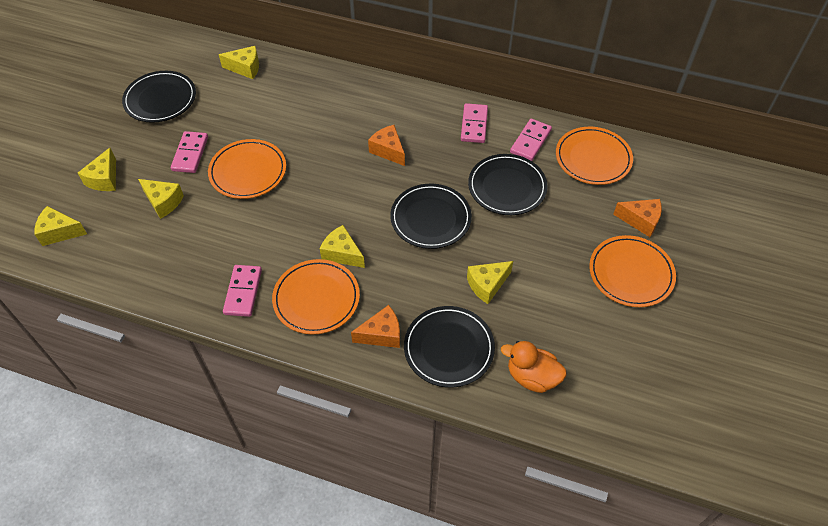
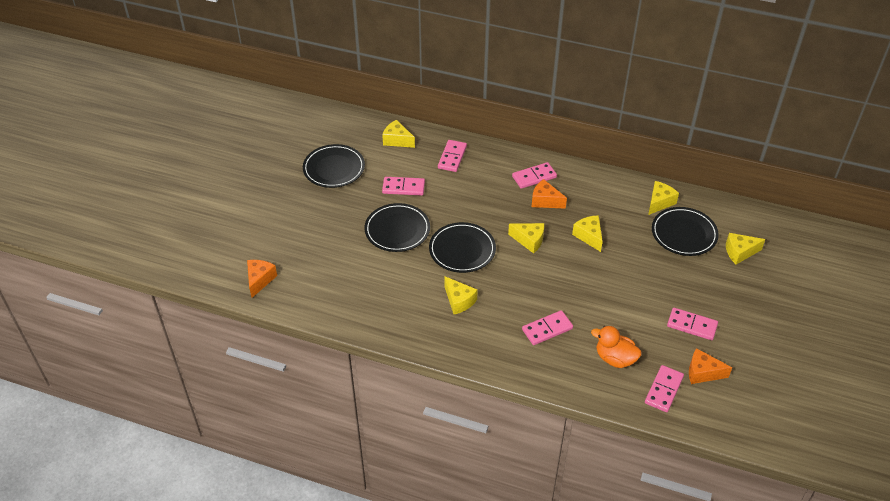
orange plate: [208,139,286,199] [272,259,360,335] [556,127,633,185] [589,235,676,307] = 4 -> none = 0
pink domino: [171,131,208,173] [223,265,262,317] [461,103,488,143] [510,119,552,161] = 4 -> [382,177,425,195] [438,140,467,172] [512,162,557,189] [522,310,573,345] [645,365,684,412] [667,308,718,340] = 6

